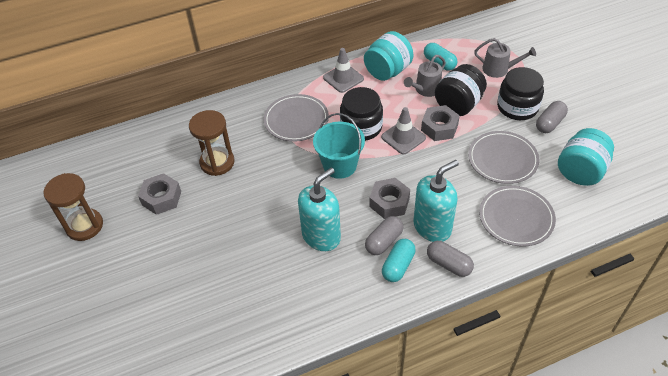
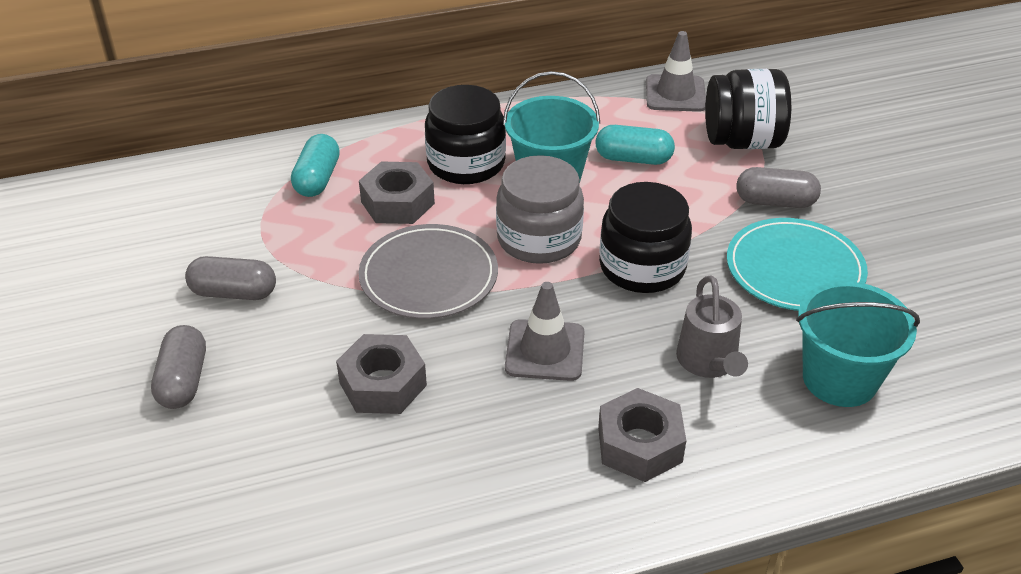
brown hourglass: [43,173,103,241] [189,110,235,176] = 2 -> none = 0
grey jar: none = 0 -> [496,155,584,264] = 1
grey plate: [264,94,329,142] [468,131,539,184] [479,186,556,247] = 3 -> [359,224,498,319] = 1
grey watering can: [404,55,446,97] [474,38,536,78] = 2 -> [676,275,748,378] = 1
turquoise bucket: [313,113,365,179] = 1 -> [503,71,600,180] [796,281,920,407] = 2
turquoise jar: [364,31,414,81] [558,128,614,186] = 2 -> none = 0
turquoise plate: none = 0 -> [727,218,868,311] = 1
turquoise soap dispenser: [298,168,341,251] [414,160,459,242] = 2 -> none = 0

